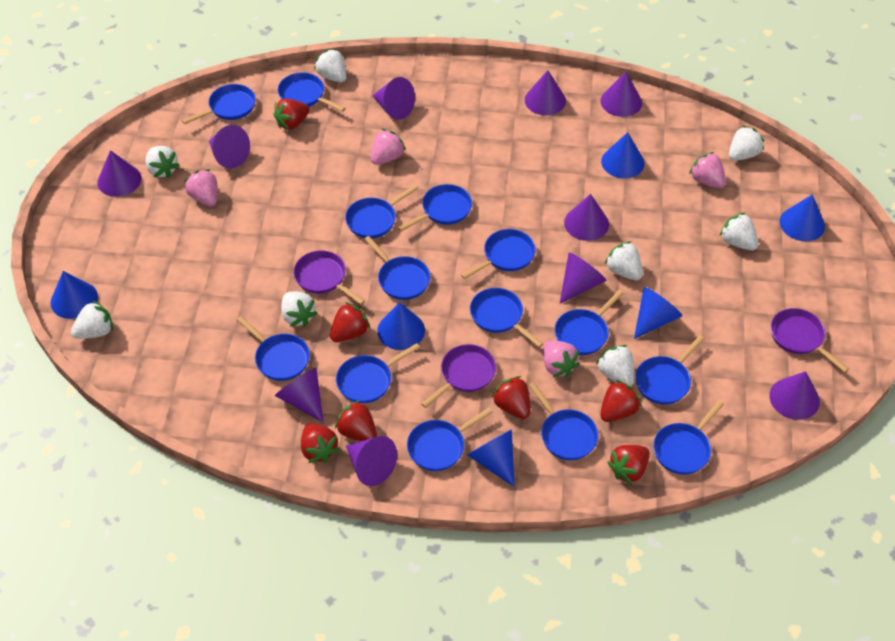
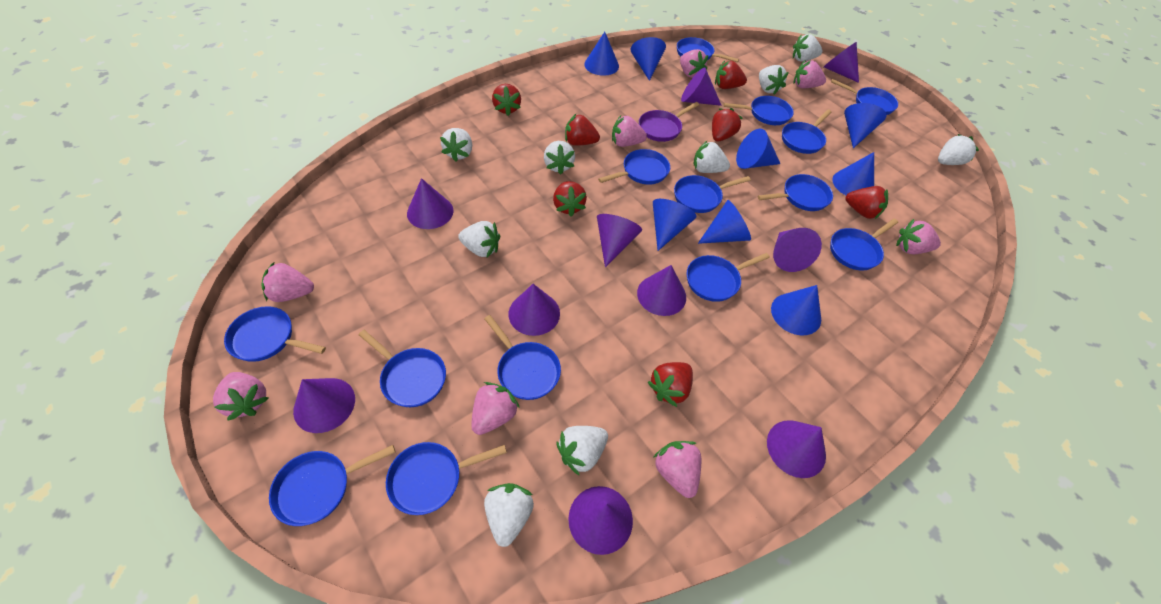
blue cone: [50,271,98,319] [377,302,425,350] [467,429,515,487] [601,132,644,179] [634,287,682,339] [780,194,825,241] = 6 -> [584,32,619,76] [631,37,666,81] [653,199,697,251] [698,200,751,244] [736,129,780,169] [771,285,821,335] [832,152,874,195] [844,103,886,148] = 8
pink strawberry: [185,169,218,207] [371,129,406,165] [543,341,580,377] [689,152,726,188] = 4 -> [213,372,269,421] [261,262,314,302] [471,382,520,435] [612,116,647,147] [653,441,701,498] [680,49,708,78] [793,60,826,89] [896,219,941,254] = 8
purple pan: [294,250,365,305] [421,344,496,408] [771,308,849,372] = 3 -> [639,102,699,142] = 1
white strawberry: [71,300,113,339] [146,146,180,178] [281,292,317,327] [314,49,346,83] [596,345,634,386] [605,241,643,280] [720,213,758,250] [729,126,764,161] = 8 -> [440,128,472,162] [458,221,500,257] [484,483,534,547] [544,141,575,175] [556,426,608,476] [693,141,730,173] [759,65,789,95] [793,34,822,62] [938,134,979,165] = 9

